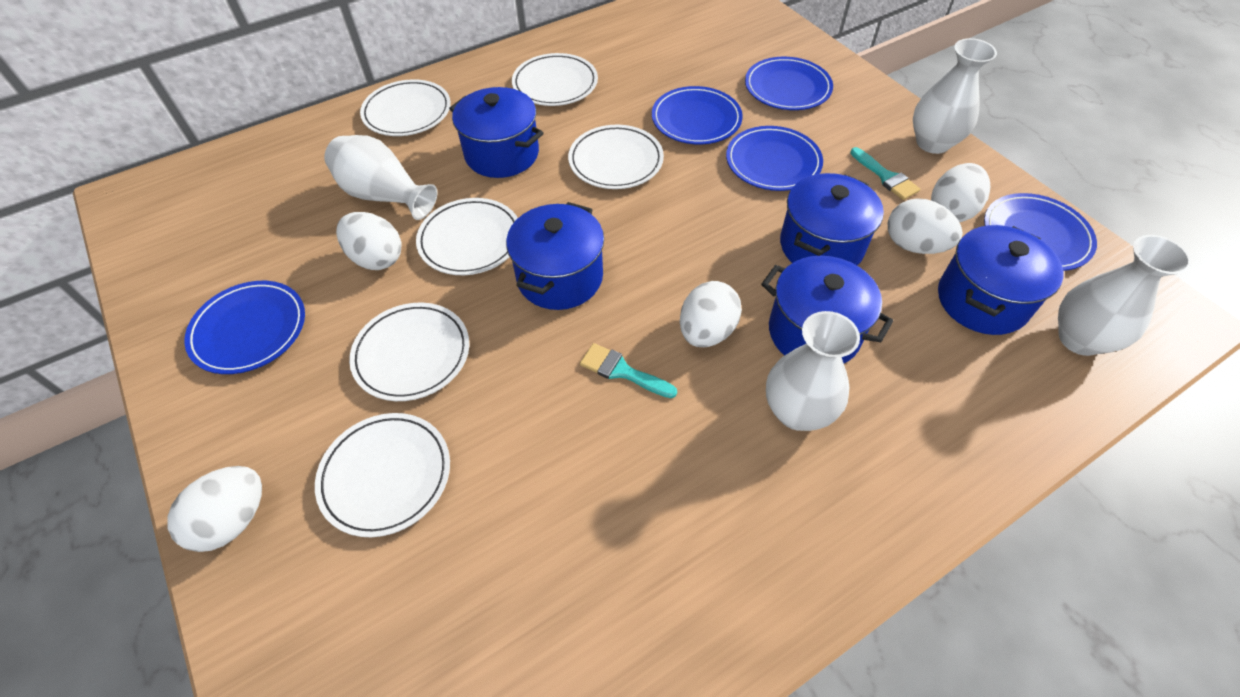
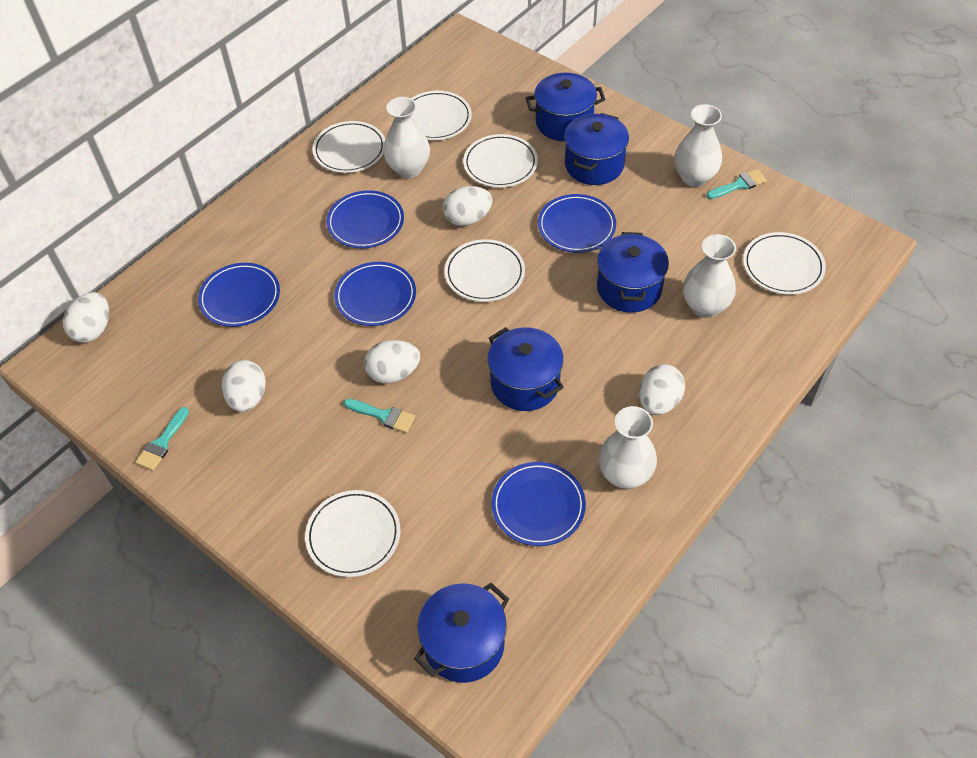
turquoise brush: [580,343,677,398] [850,147,920,200] = 2 -> [135,407,189,470] [344,399,415,433] [706,169,767,199] = 3

